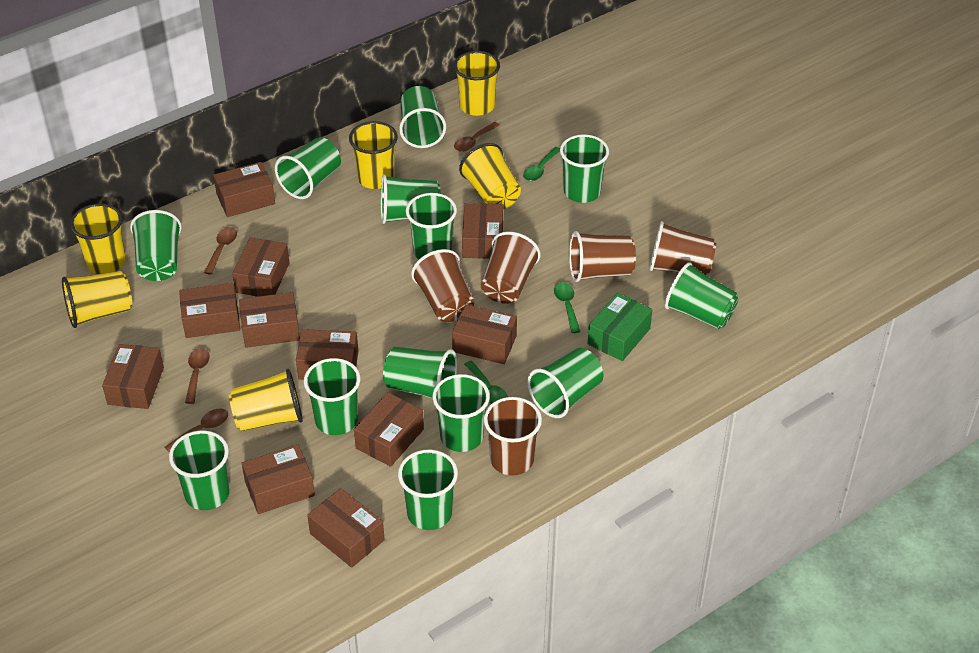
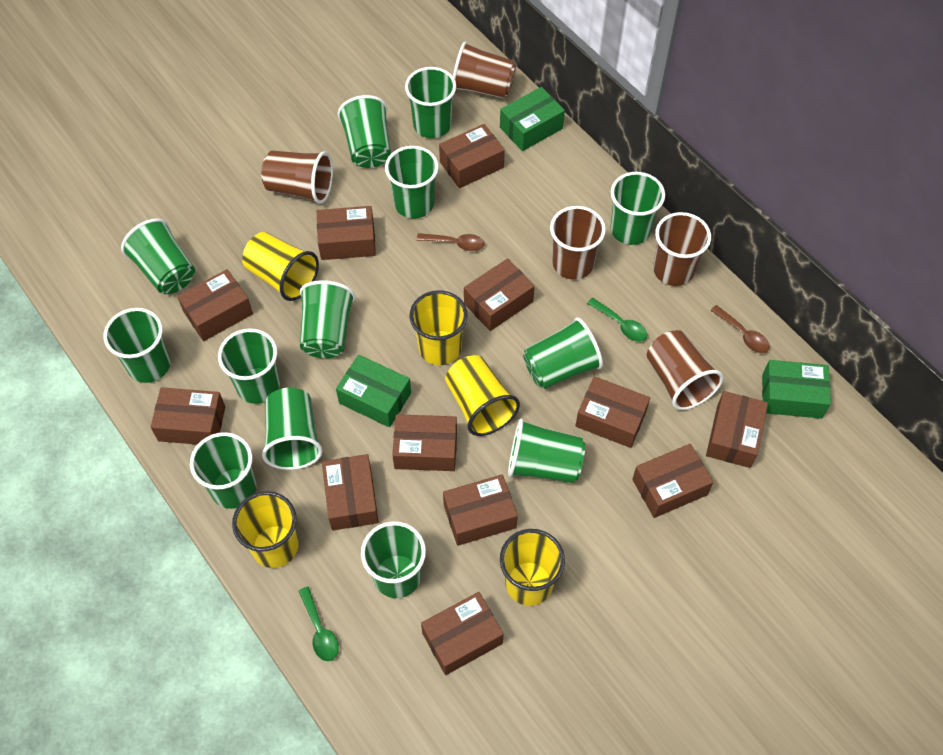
brown box: [102,344,164,409] [179,283,240,338] [213,162,275,217] [232,237,290,297] [239,292,300,348] [242,445,315,514] [296,329,358,380] [307,488,385,568] [354,392,424,467] [452,304,517,364] [462,203,503,259] = 11 -> [151,387,225,445] [177,269,253,341] [317,206,376,260] [322,454,378,530] [392,414,457,471] [421,592,504,675] [439,124,505,188] [443,474,518,546] [464,259,535,331] [575,376,650,448] [632,444,713,518] [706,391,768,468] = 12
brown spoon: [165,409,228,453] [185,348,210,404] [204,227,237,275] [454,122,500,152] = 4 -> [417,233,484,251] [710,305,770,353] = 2
green box: [588,293,652,361] = 1 -> [336,355,411,427] [500,87,565,151] [762,360,831,419] = 3
green spoon: [464,360,508,404] [523,147,560,181] [554,282,580,333] = 3 -> [299,587,339,661] [587,298,647,342] = 2
yellow cup: [62,271,132,328] [70,203,126,274] [229,369,303,431] [349,121,398,189] [454,51,500,116] [459,143,521,209] = 6 -> [232,491,298,568] [242,232,319,301] [409,290,468,365] [445,355,520,436] [500,529,565,606] = 5

